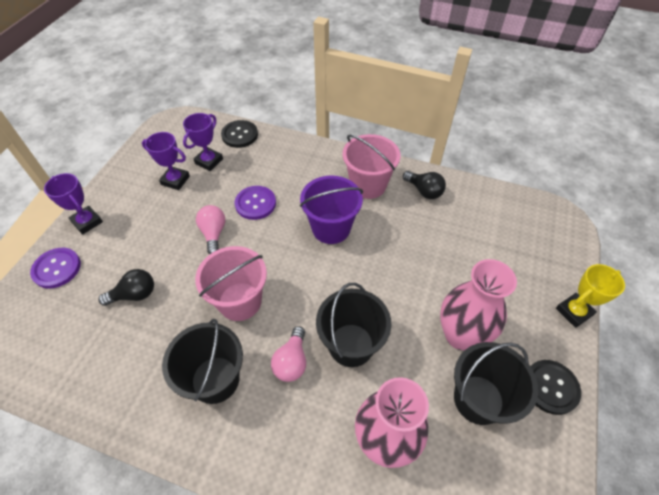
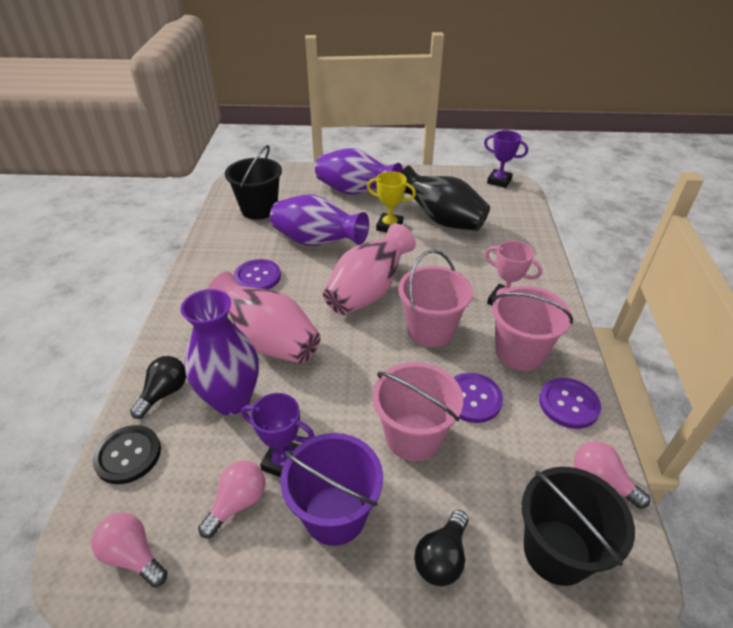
black bucket: [162,319,243,404] [316,283,391,367] [454,342,538,425] = 3 -> [225,145,282,219] [522,467,635,586] = 2
black button: [221,120,258,148] [531,360,581,415] = 2 -> [92,425,161,484] = 1
black vase: none = 0 -> [401,166,490,231] = 1
pink bucket: [195,246,267,321] [343,134,401,199] = 2 -> [373,362,463,461] [398,250,473,347] [492,286,573,371] = 3
pink light bulb: [196,205,226,254] [271,326,306,382] = 2 -> [91,513,168,587] [198,460,265,538] [574,441,650,509] = 3
pink trophy: none = 0 -> [485,241,542,305] = 1
purple button: [30,248,81,289] [235,186,276,220] = 2 -> [234,259,281,289] [454,373,503,423] [539,378,601,429] = 3
purple trophy: [44,173,103,234] [142,132,190,190] [183,113,223,171] = 3 -> [241,393,314,477] [484,130,528,188] = 2
purple vase: none = 0 -> [180,289,259,415] [270,195,369,246] [315,148,403,195] = 3

